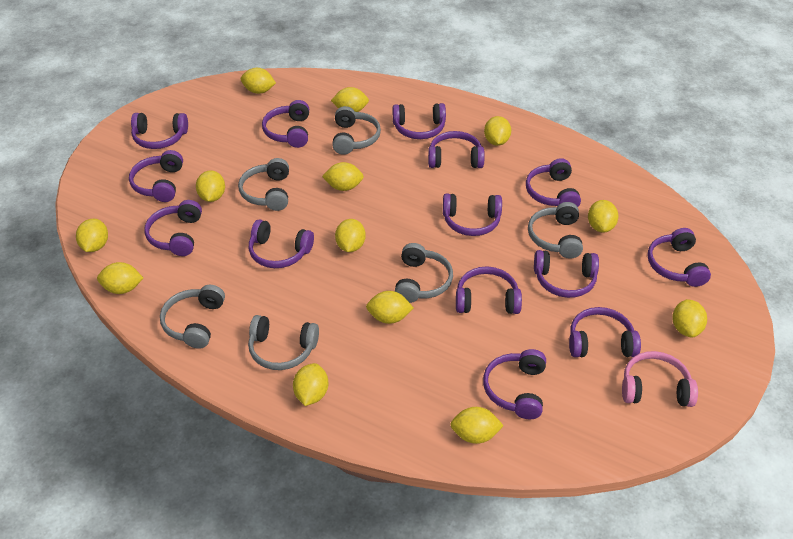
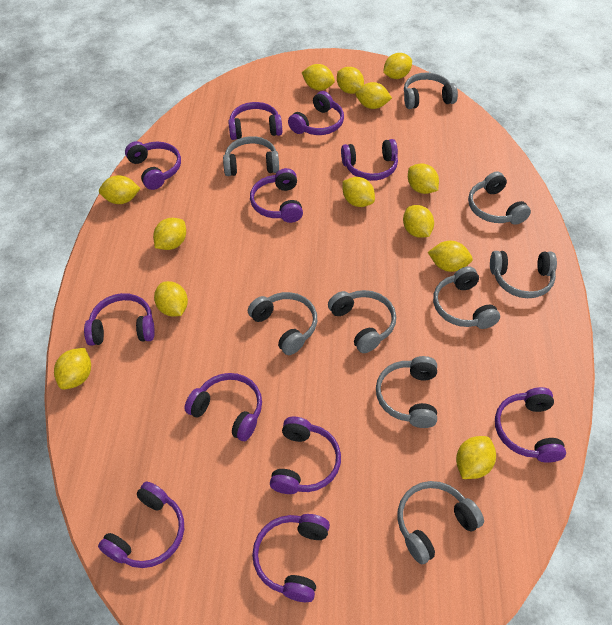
grey headphones: [160,285,225,349] [238,158,289,211] [248,315,319,370] [332,106,381,155] [395,243,453,303] [528,202,583,259] = 6 -> [223,136,279,176] [248,292,317,355] [328,290,396,353] [376,356,437,428] [397,481,484,564] [404,73,458,109] [433,266,500,329] [468,172,531,225] [490,251,557,298] = 9
pink headphones: [622,351,698,407] = 1 -> none = 0
purple headphones: [129,150,183,202] [131,113,188,149] [144,200,202,256] [249,219,314,268] [262,100,309,148] [393,103,446,139] [428,131,485,168] [443,193,502,236] [456,266,522,314] [483,349,546,419] [526,158,581,207] [534,250,599,298] [569,307,641,357] [647,228,711,287] = 14 -> [84,293,155,346] [98,482,184,568] [125,141,181,190] [184,373,262,441] [228,102,282,140] [250,168,303,223] [252,514,330,602] [270,416,341,494] [288,91,344,135] [341,139,398,181] [495,387,566,463] = 11

